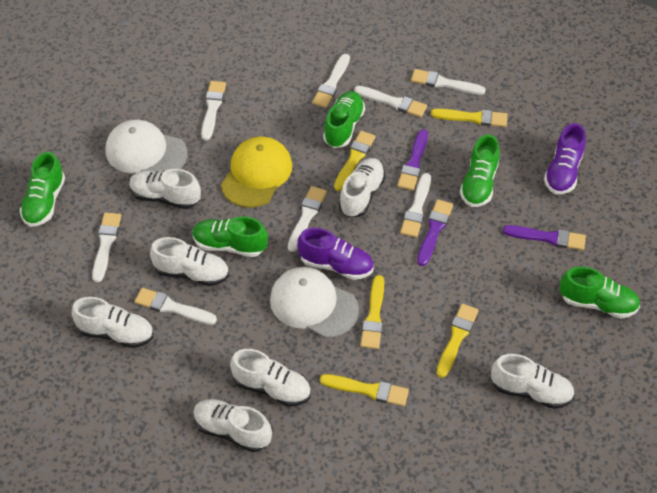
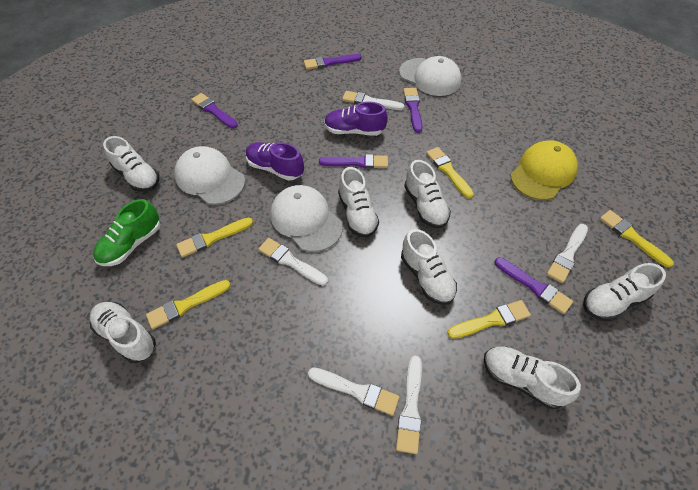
green shoe: [20,152,65,227] [192,216,268,257] [323,91,365,148] [460,134,500,207] [560,266,640,318] = 5 -> [93,199,160,266] = 1
purple brush: [397,129,428,190] [417,199,453,266] [503,225,586,250] = 3 -> [191,93,238,129] [304,54,361,70] [319,154,388,169] [403,88,423,133] [494,257,573,314] = 5
white brush: [92,213,121,282] [134,288,217,325] [201,81,226,140] [288,186,327,252] [312,54,350,108] [354,86,427,117] [400,173,431,237] [411,69,486,95] = 8 -> [258,238,328,286] [308,368,400,416] [342,91,405,110] [396,355,422,454] [547,224,588,283] = 5
white cap: [105,119,188,173] [270,267,359,338] = 2 -> [174,146,245,205] [270,185,343,252] [399,56,461,96] = 3

